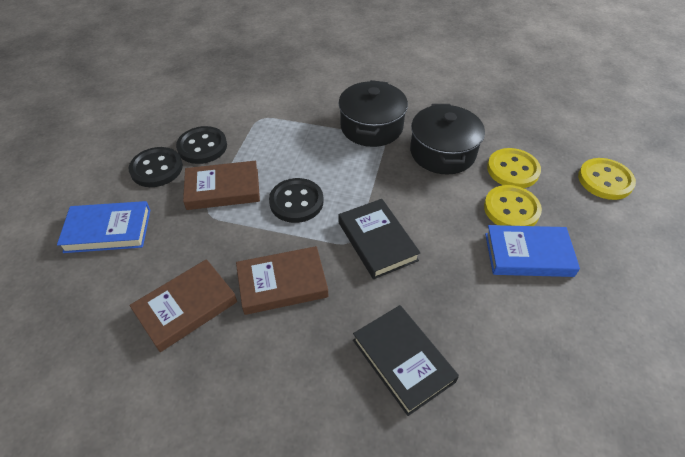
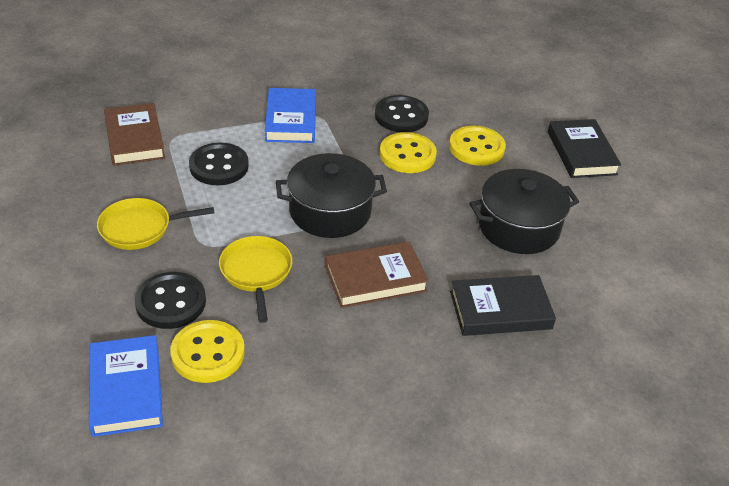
brown book: [130,259,237,352] [183,161,260,210] [236,246,329,315] = 3 -> [104,103,165,166] [326,242,429,308] = 2
yellow pan: none = 0 -> [97,198,214,250] [219,236,292,323] = 2

